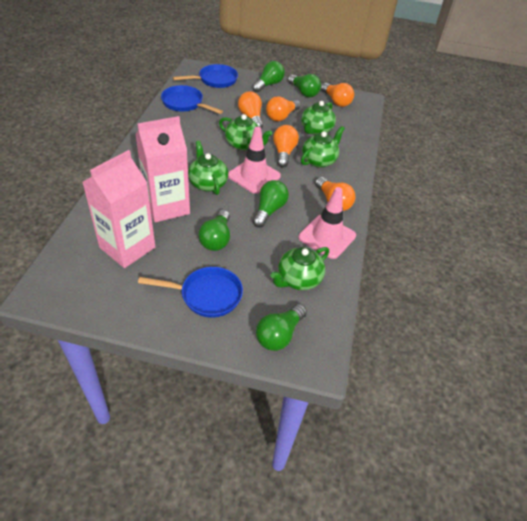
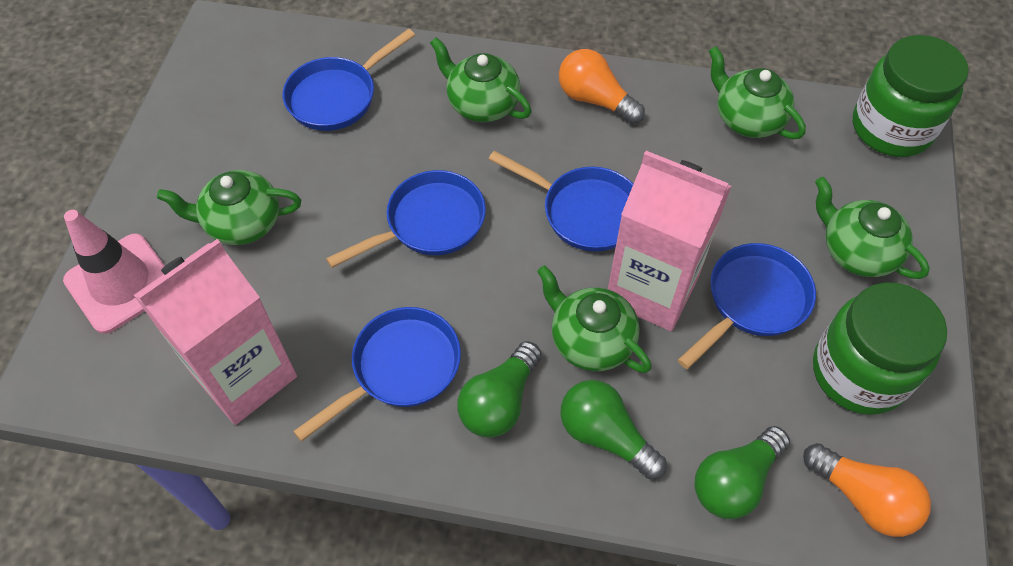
blue pan: [138,267,243,318] [161,85,223,114] [173,64,238,88] = 3 -> [283,28,415,131] [293,307,461,442] [326,170,486,268] [489,151,633,251] [678,243,816,369] = 5
green jar: none = 0 -> [813,282,947,415] [853,35,969,157] = 2
green light bulb: [198,210,230,251] [252,61,285,92] [253,180,289,227] [256,304,307,351] [288,74,321,97] = 5 -> [457,341,542,438] [561,380,666,480] [694,426,790,519] = 3
orange light bulb: [238,91,263,129] [266,96,301,121] [273,125,299,167] [315,177,355,211] [321,83,354,107] = 5 -> [559,49,645,124] [803,443,931,537] = 2
pink traffic cone: [228,126,281,194] [298,187,356,259] = 2 -> [63,210,165,334] = 1

